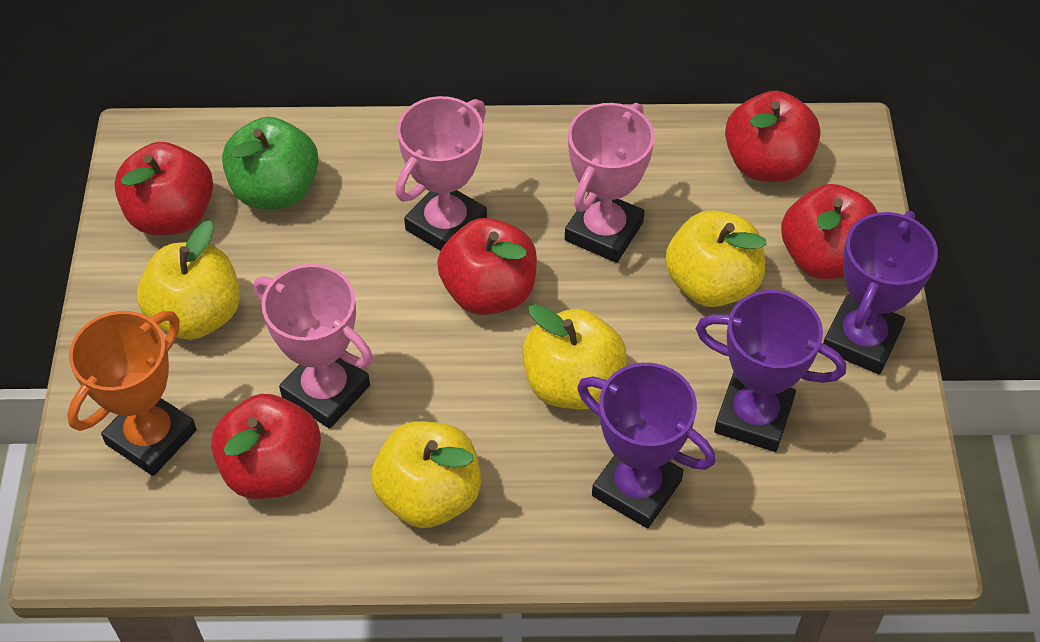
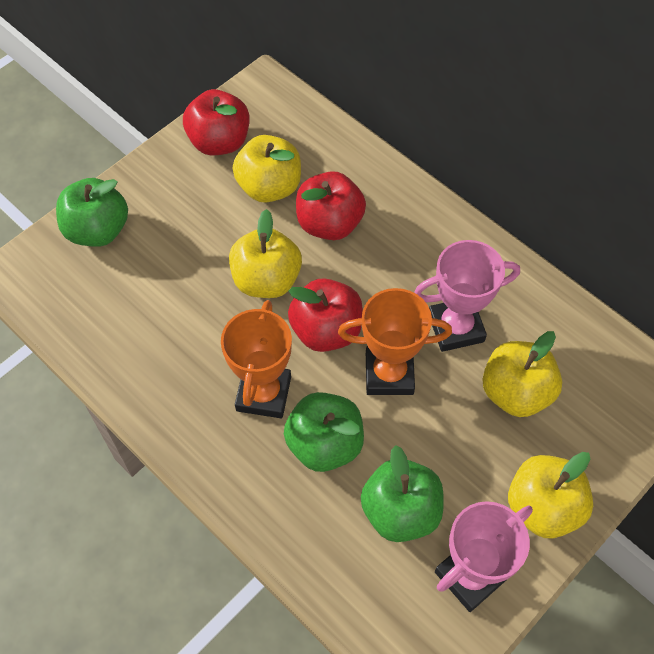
green apple: [222,117,319,209] = 1 -> [56,178,128,247] [284,392,364,472] [361,445,444,542] = 3
orange trophy: [67,311,197,476] = 1 -> [221,300,292,418] [338,288,452,395] = 2
pink trophy: [254,264,373,429] [396,96,487,251] [565,103,654,263] = 3 -> [414,240,520,352] [435,501,533,612] = 2
purple trophy: [577,363,715,528] [696,290,846,452] [823,211,938,374] = 3 -> none = 0
red apple: [114,142,213,235] [211,394,321,499] [437,218,537,315] [725,90,820,182] [781,184,878,279] = 5 -> [183,89,249,155] [288,278,363,352] [296,171,366,240] = 3

